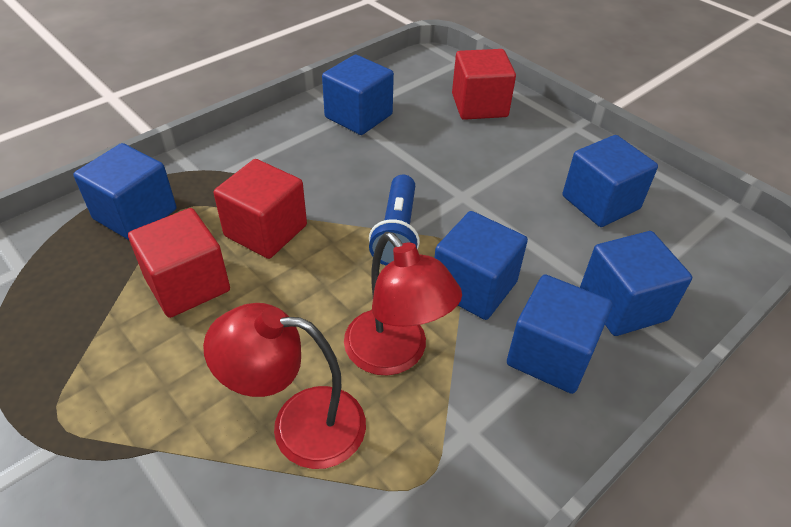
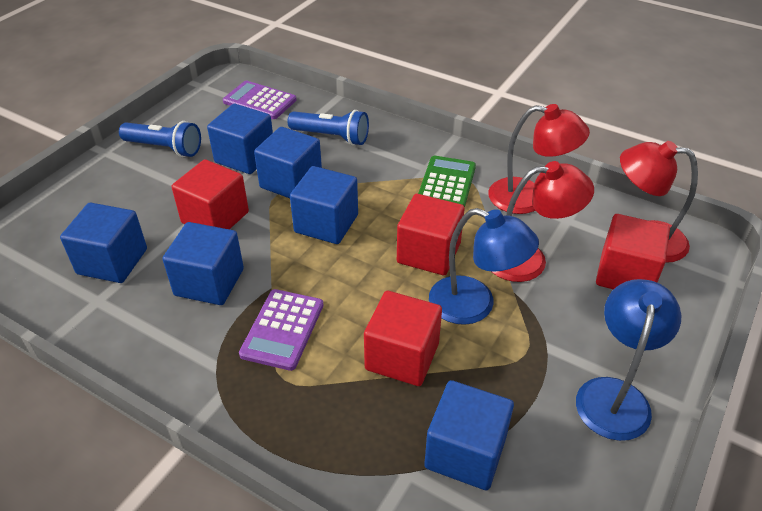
blue flashlight: [369,175,420,265] = 1 -> [119,121,201,157] [288,110,369,145] = 2
blue lamp: none = 0 -> [429,208,539,325] [576,279,681,441] = 2
green calculator: none = 0 -> [418,156,476,208] = 1
purple calculator: none = 0 -> [223,81,296,119] [239,289,323,371] = 2
red cube: [128,208,230,318] [213,159,307,259] [452,49,516,120] = 3 -> [172,159,249,229] [364,291,442,386] [397,194,465,275] [596,214,670,290] = 4
red lamp: [203,303,366,469] [344,232,462,376] = 2 -> [488,104,590,214] [491,161,594,282] [620,141,698,263] = 3

